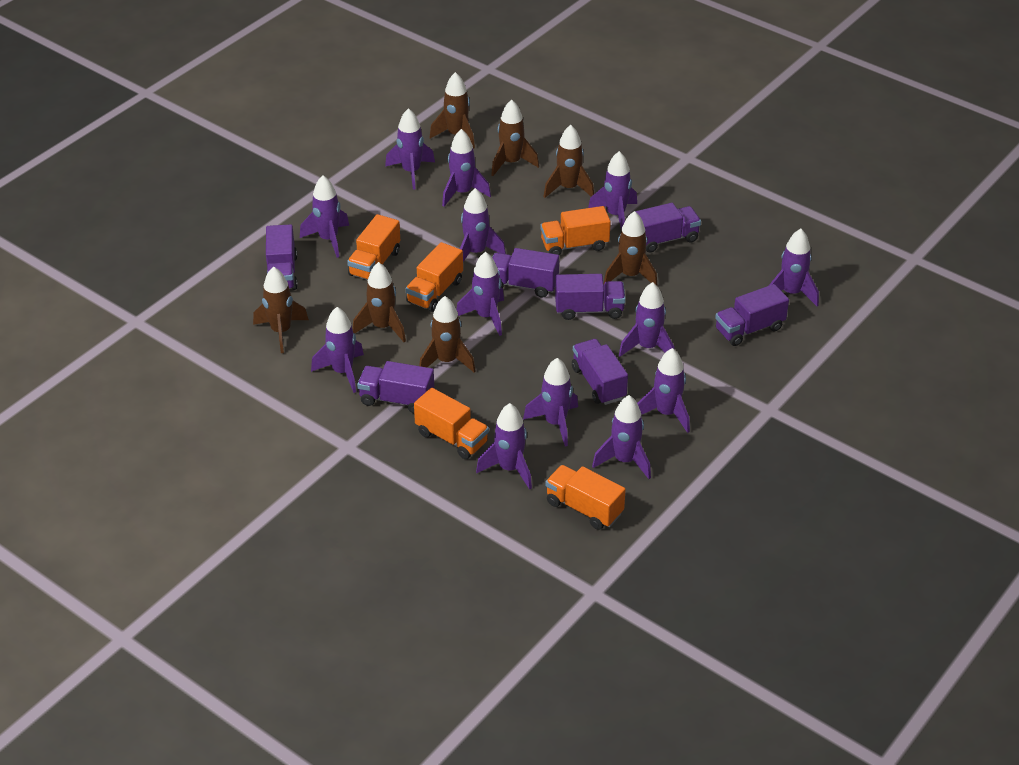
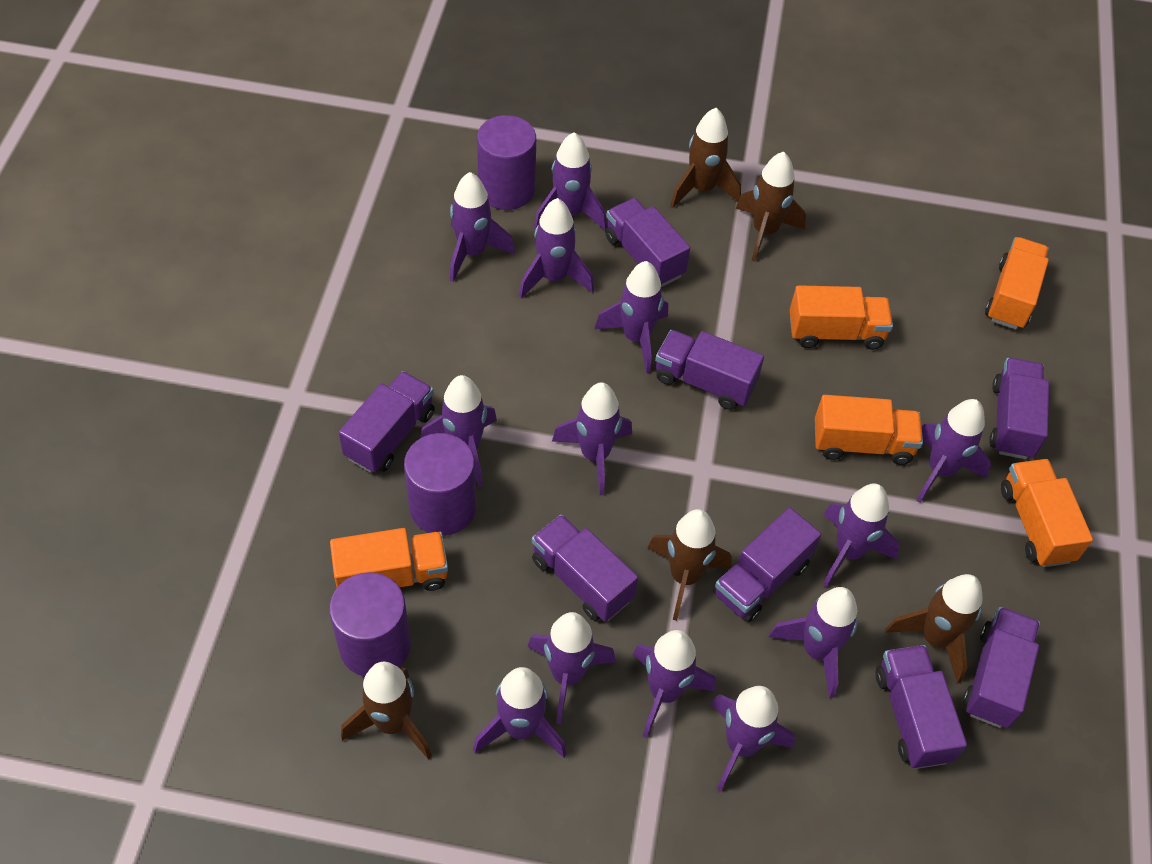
brown rocket: [253,266,309,353] [353,262,406,342] [419,296,476,372] [429,72,475,149] [491,99,539,176] [544,125,594,198] [604,211,658,286] = 7 -> [341,662,432,759] [648,509,732,621] [670,108,741,208] [736,152,806,262] [885,574,983,684] = 5
purple cylinder: none = 0 -> [329,572,411,677] [404,433,477,536] [477,115,536,210] = 3
purple truck: [266,224,298,290] [357,361,434,414] [492,248,559,297] [555,274,626,320] [572,339,628,405] [635,203,701,253] [715,284,789,346] = 7 -> [339,371,435,473] [532,514,638,622] [605,198,690,287] [655,330,764,410] [713,507,821,622] [876,645,967,769] [963,607,1040,728] [989,358,1049,459] = 8

